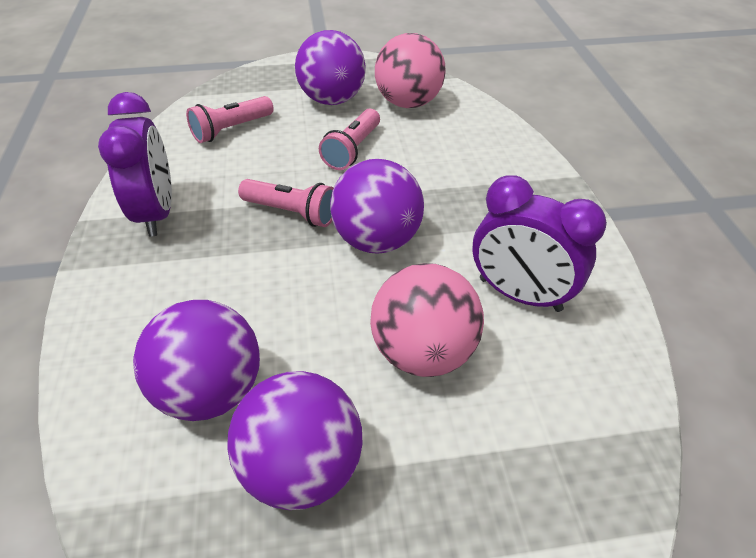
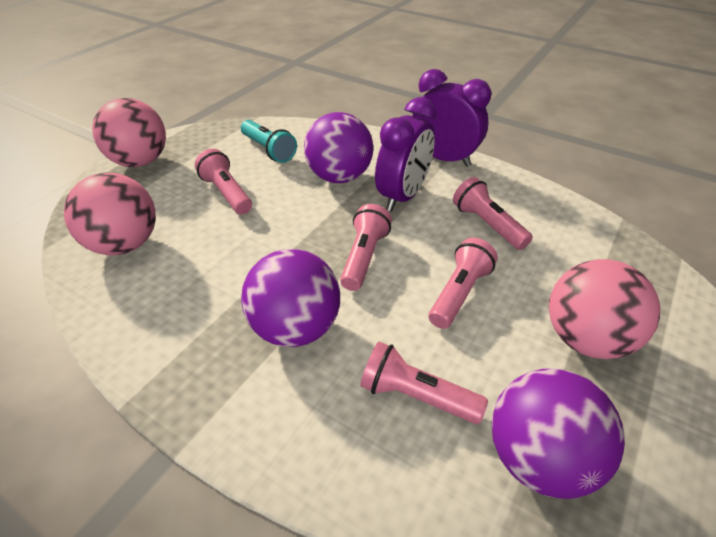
pink ball: [370,263,484,377] [375,33,446,108] = 2 -> [64,172,156,255] [92,98,166,167] [549,259,660,359] = 3
pink flashlight: [186,96,274,143] [238,179,334,227] [319,109,380,170] = 3 -> [195,149,252,215] [340,204,392,291] [360,341,488,424] [429,238,498,329] [453,177,533,250] = 5
purple ball: [133,300,260,421] [227,371,363,510] [295,30,366,105] [330,159,424,253] = 4 -> [241,249,340,347] [304,112,373,183] [492,368,625,499] = 3
turquoise flashlight: none = 0 -> [241,120,297,163] = 1

